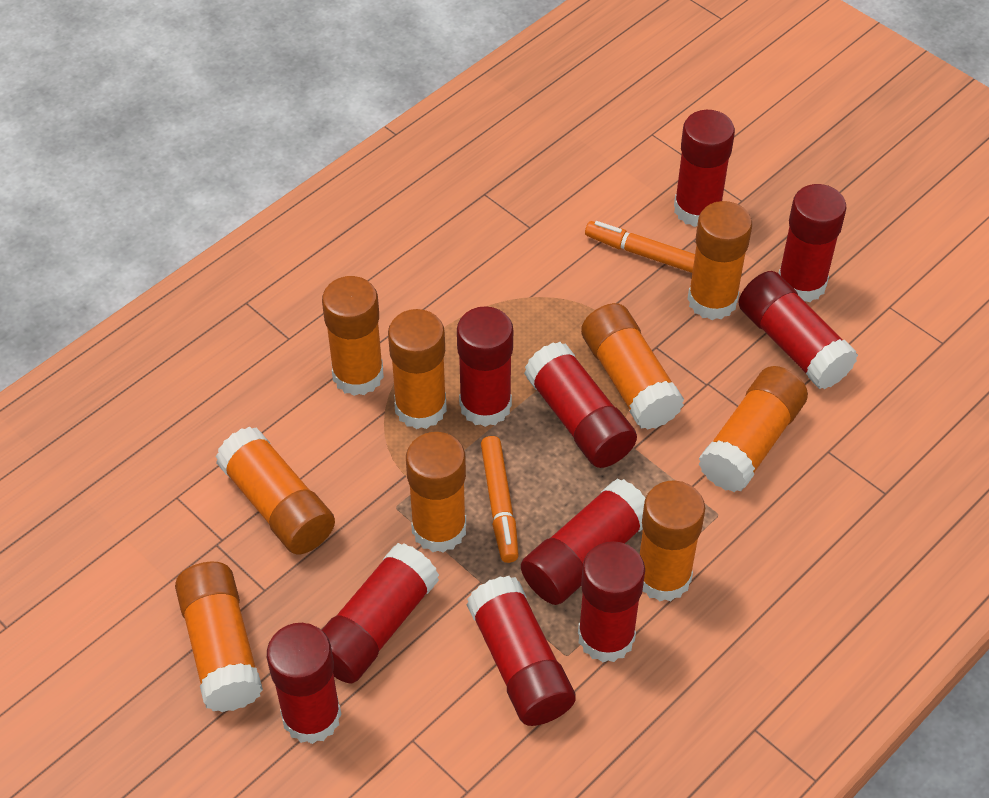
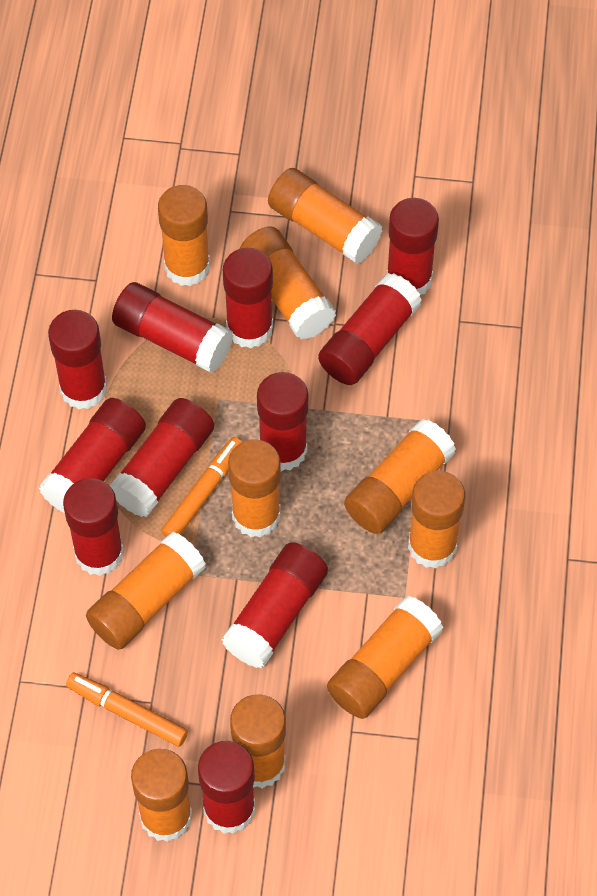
orange glue stick: [175,562,263,712] [215,426,335,555] [322,276,384,396] [388,309,447,429] [406,432,466,553] [581,303,684,430] [640,480,705,601] [688,201,752,320] [698,366,808,492] = 9 -> [86,532,206,650] [131,749,192,842] [158,185,210,286] [228,439,281,538] [230,694,286,789] [240,226,336,340] [268,168,382,264] [327,596,443,719] [344,419,456,534] [408,471,465,569] = 10
red glue stick: [267,623,341,744] [322,543,439,684] [457,306,513,427] [467,576,576,726] [521,478,646,605] [524,342,637,468] [578,541,645,662] [674,110,735,227] [739,271,858,389] [779,184,847,302] = 10 -> [39,398,146,514] [48,310,107,409] [63,478,124,576] [110,398,214,517] [112,282,233,373] [198,741,255,834] [222,542,328,668] [223,248,273,348] [257,372,308,471] [318,273,422,385] [386,198,439,295] = 11

